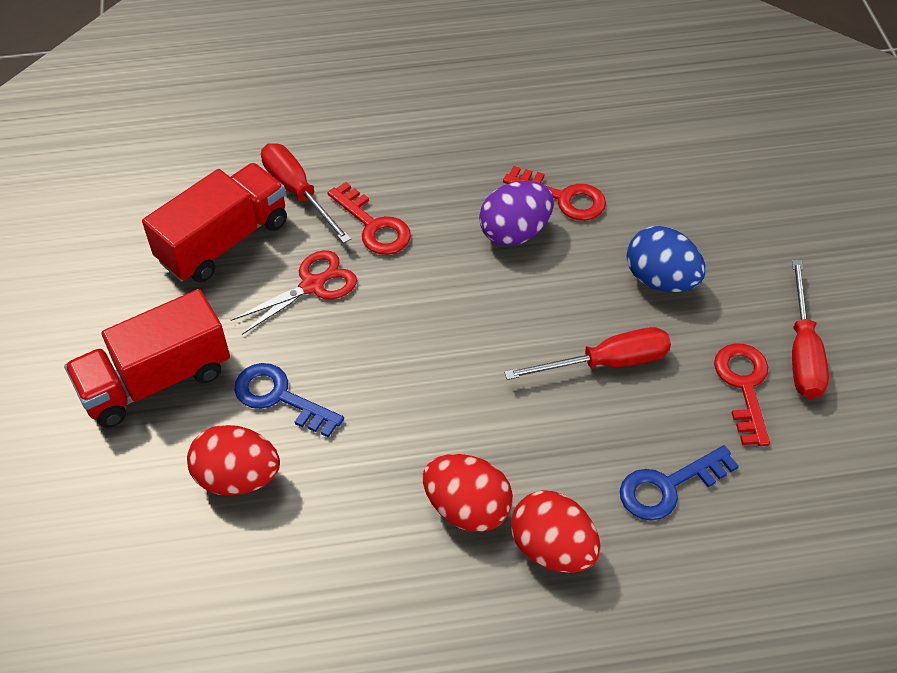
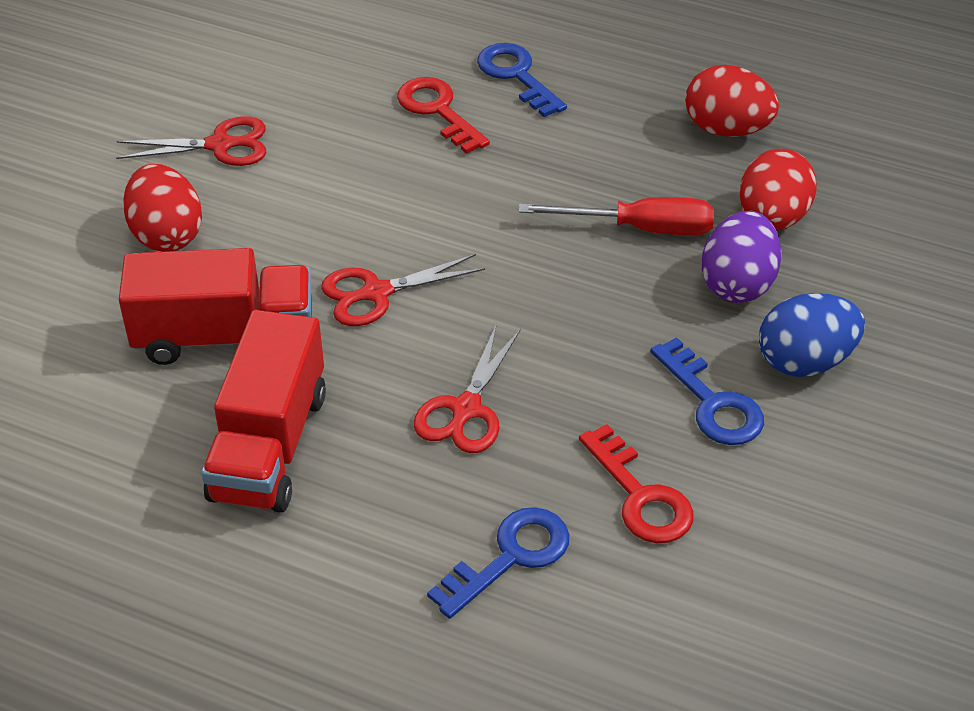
blue key: [234,363,344,438] [620,445,739,521] = 2 -> [427,507,569,619] [477,43,567,117] [650,337,764,445] = 3
red key: [328,182,411,255] [503,166,606,221] [714,343,770,446] = 3 -> [397,77,490,154] [579,424,694,543] = 2
red scissors: [231,250,357,335] = 1 -> [116,116,266,166] [321,254,485,326] [414,324,521,453] = 3
red screwdriver: [261,143,351,243] [504,327,671,380] [792,260,829,399] = 3 -> [519,197,714,235] = 1

